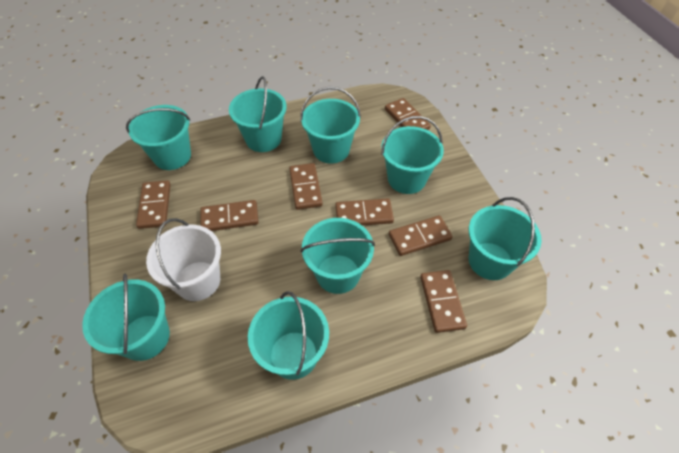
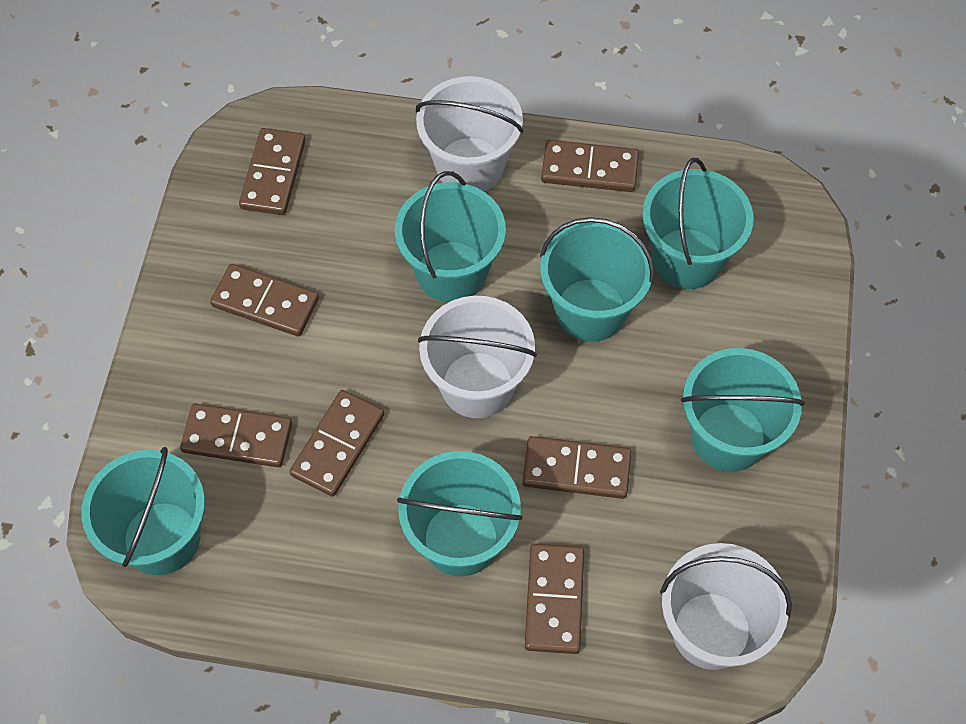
turquoise bucket: [82,274,170,361] [126,105,191,170] [229,76,287,152] [248,291,329,380] [300,87,361,163] [300,218,375,294] [381,116,444,194] [469,197,542,280] = 8 -> [81,447,205,575] [395,171,506,303] [397,451,523,576] [540,217,655,342] [642,158,754,289] [681,348,805,472] = 6
white bucket: [146,218,221,301] = 1 -> [416,76,524,192] [418,296,537,418] [660,543,792,670] = 3

